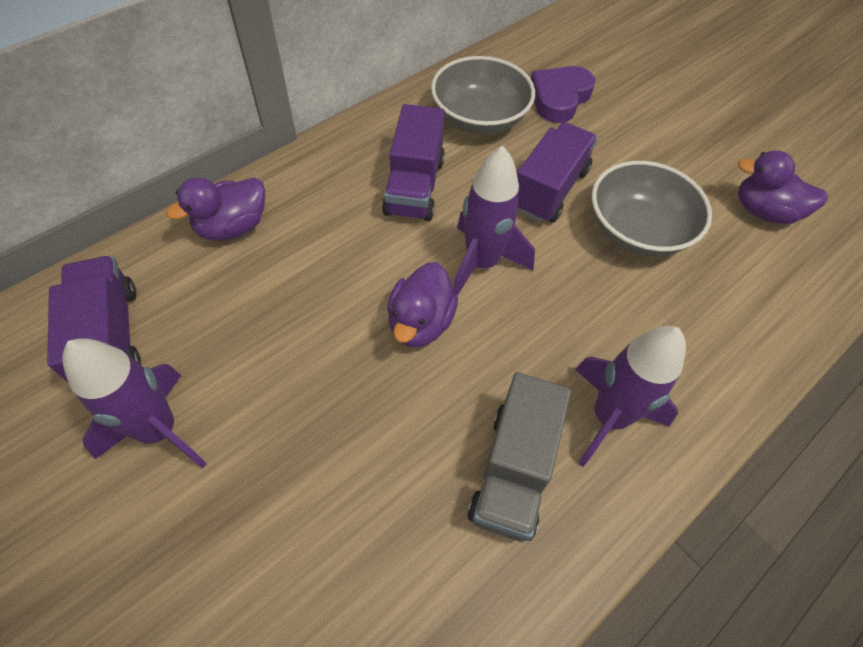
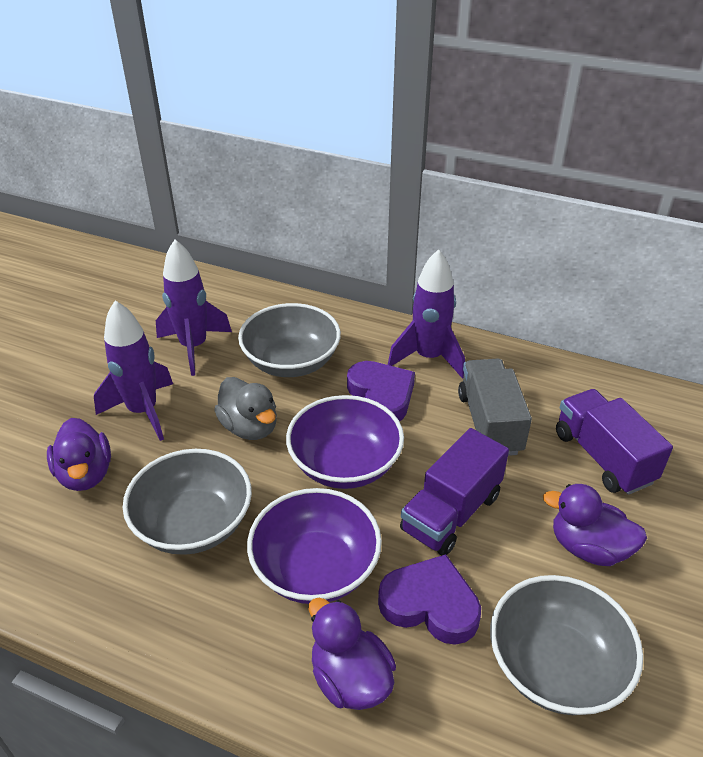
grey bowl: [431,56,535,135] [592,161,712,257] = 2 -> [123,449,252,555] [238,303,341,377] [490,575,643,715] = 3
grey duck: none = 0 -> [214,377,277,440] = 1
purple bowl: none = 0 -> [247,488,382,604] [286,395,404,489] = 2
purple heart: [531,66,596,123] = 1 -> [347,361,415,421] [378,554,481,645] = 2
purple truck: [47,256,141,382] [382,104,445,221] [517,122,598,223] = 3 -> [400,428,509,556] [556,389,673,495] = 2

